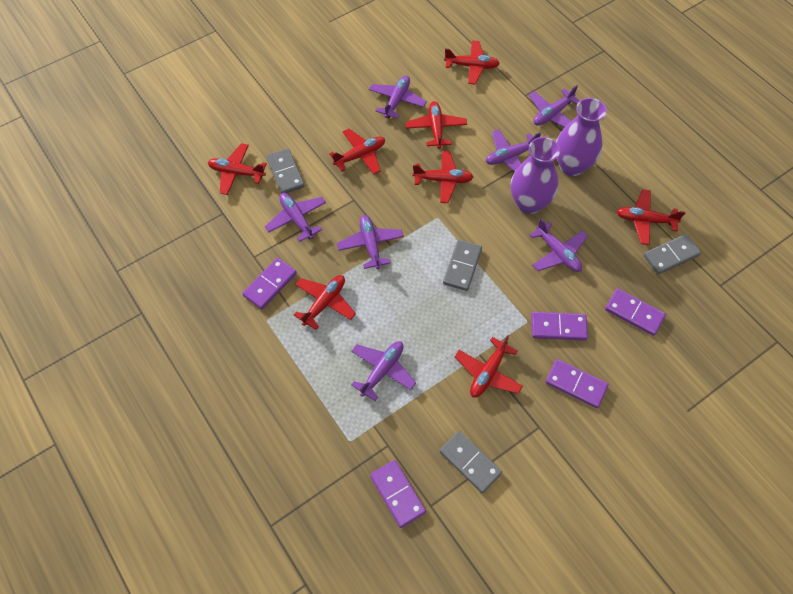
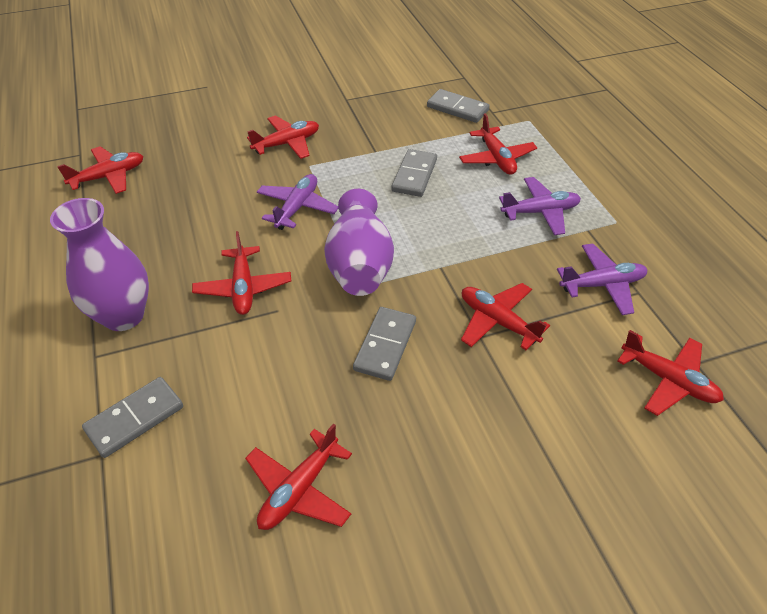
purple domino: [242,258,297,309] [370,460,426,528] [531,312,588,341] [545,359,609,408] [605,288,666,336] = 5 -> none = 0
purple plane: [265,193,326,242] [337,215,404,269] [351,341,416,401] [369,75,427,119] [485,129,541,172] [529,85,580,127] [530,218,588,272] = 7 -> [257,174,338,230] [499,177,581,235] [557,243,648,315] = 3
red plane: [208,143,267,195] [294,275,356,330] [329,129,385,175] [406,101,467,149] [413,151,473,203] [444,40,500,85] [455,335,523,397] [617,189,685,245] = 8 -> [57,146,143,194] [192,231,291,315] [245,424,352,530] [247,115,319,159] [459,113,537,175] [461,283,550,350] [617,330,724,416] = 7

